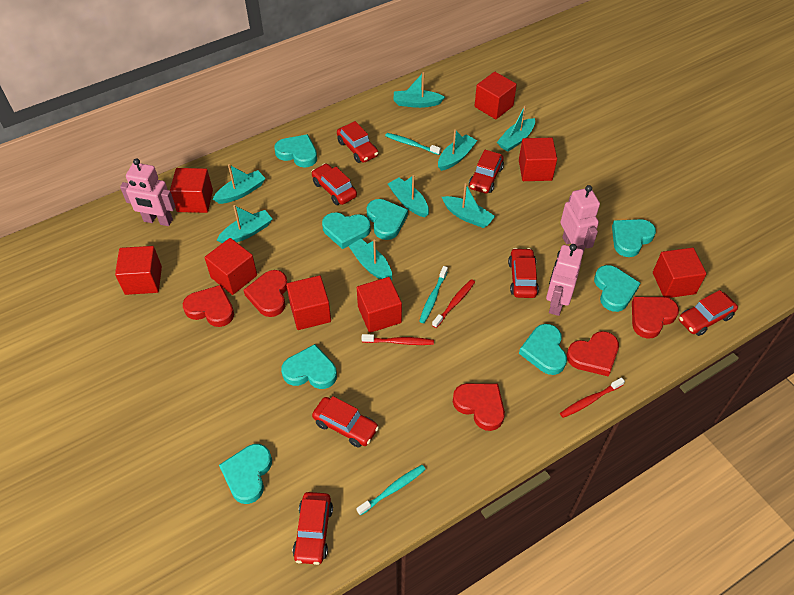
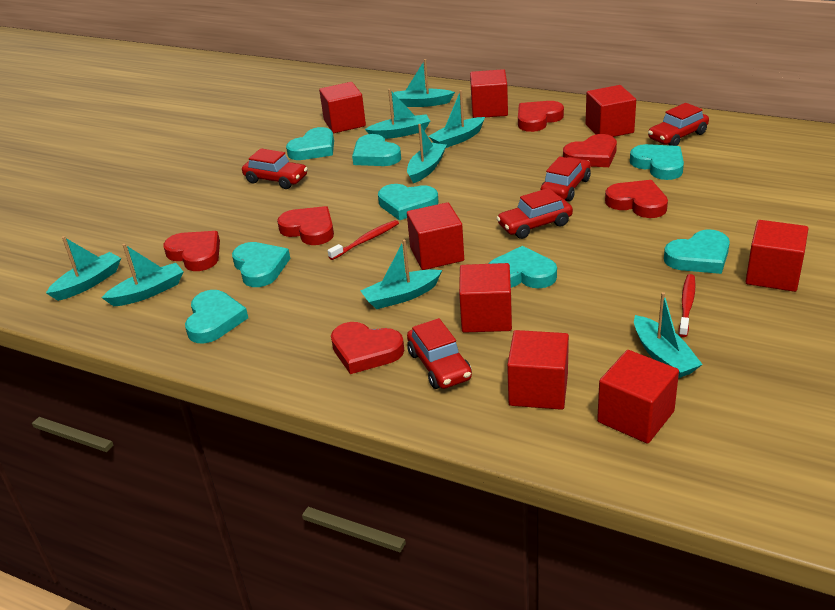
pink robot: [120,158,175,226] [546,244,583,316] [560,185,600,253] = 3 -> none = 0
red car: [292,492,333,565] [312,163,357,205] [312,396,379,448] [337,121,378,163] [469,150,504,193] [508,248,539,298] [679,290,738,336] = 7 -> [242,148,308,189] [407,318,472,389] [497,188,573,239] [540,157,591,202] [648,103,709,146] = 5
red heart: [183,285,234,327] [244,270,287,317] [453,383,505,431] [567,331,619,377] [632,297,679,339] = 5 -> [164,231,220,271] [277,206,334,245] [331,322,404,374] [518,101,564,132] [563,134,617,167] [605,180,668,218] = 6
red toothbrush: [362,334,434,345] [432,279,475,328] [560,377,625,418] = 3 -> [327,220,399,260] [679,274,696,337] = 2
turquoise toothbrush: [356,465,426,516] [385,133,441,155] [419,266,448,323] = 3 -> none = 0

